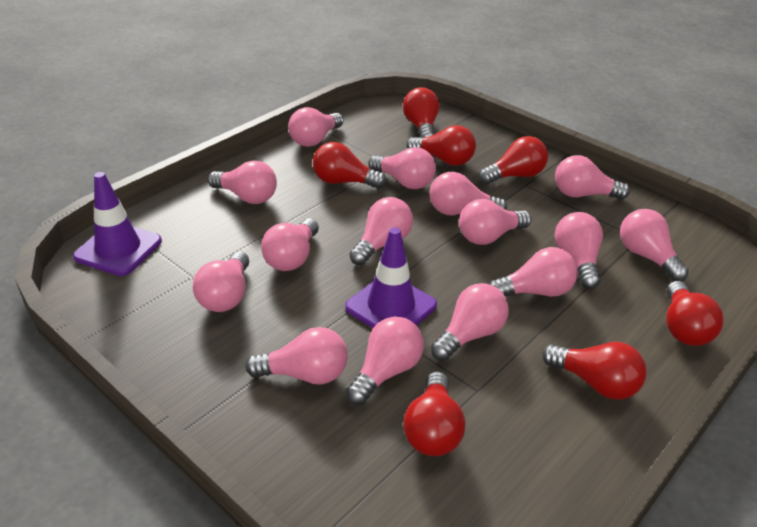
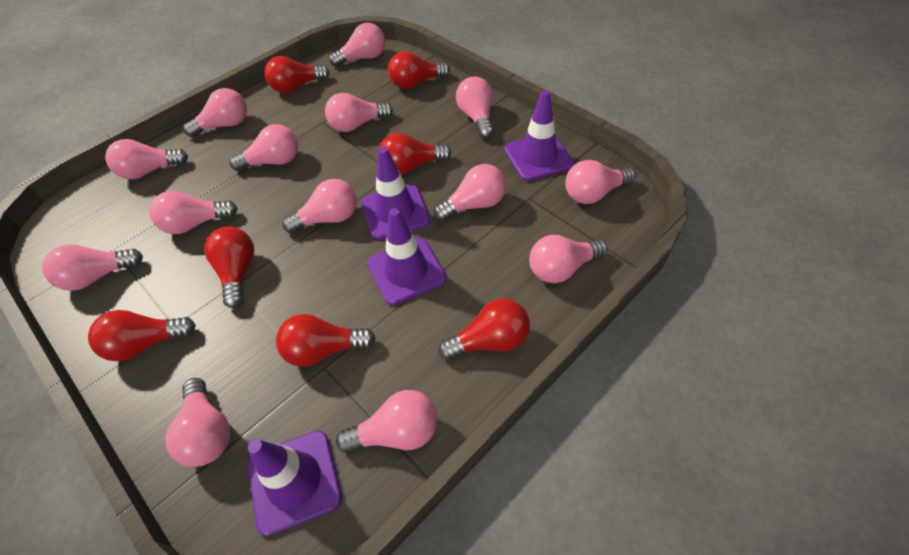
pink light bulb: [193,251,249,312] [208,160,277,204] [245,327,348,385] [261,219,319,271] [288,107,344,147] [346,317,424,405] [349,197,413,265] [368,147,436,189] [429,172,508,215] [431,283,509,361] [459,199,531,245] [490,247,578,297] [555,155,630,199] [555,212,603,289] [620,209,689,281] = 15 -> [42,244,143,291] [105,139,188,179] [149,191,238,234] [165,378,230,467] [183,88,247,137] [230,124,298,171] [282,179,357,233] [325,93,393,132] [329,23,385,67] [336,390,437,453] [434,164,506,221] [456,76,494,138] [529,235,608,283] [565,160,636,204] = 14
purple traffic cone: [73,172,162,276] [345,227,437,328] = 2 -> [248,430,342,536] [362,147,430,240] [367,208,447,305] [505,90,574,181] = 4

